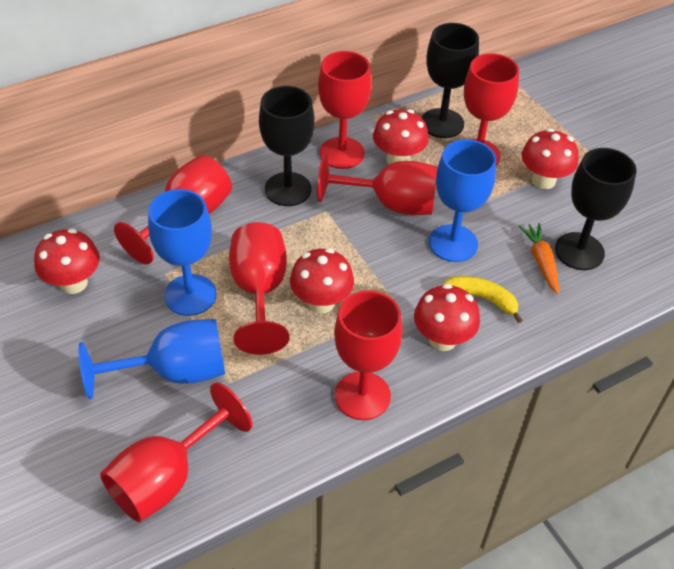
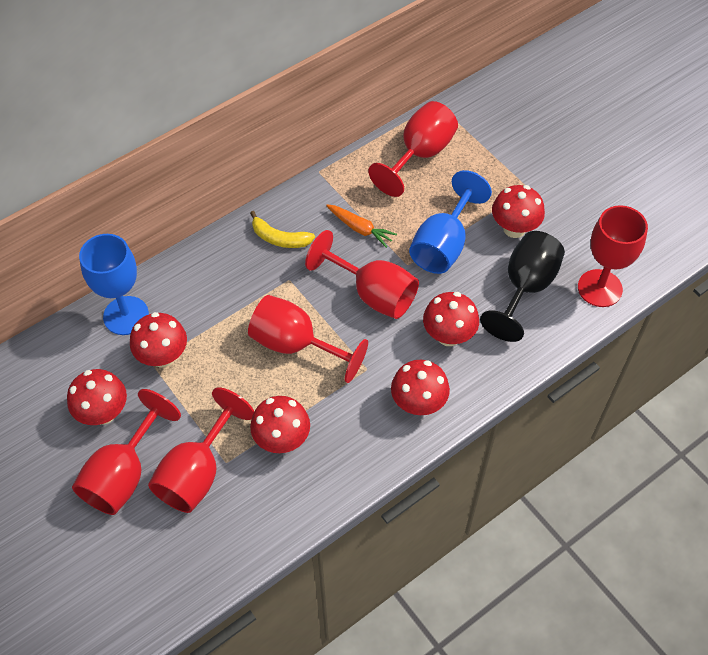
black goblet: [259,86,315,206] [422,23,479,138] [555,148,636,270] = 3 -> [480,231,565,342] = 1
blue goblet: [79,319,225,399] [148,189,217,316] [429,139,496,262] = 3 -> [79,234,149,335] [409,170,492,274] = 2
red goblet: [100,383,252,522] [114,155,232,264] [229,222,289,355] [317,154,438,215] [318,51,372,169] [334,290,403,420] [464,53,519,165] = 7 -> [72,389,181,515] [148,387,254,513] [248,295,368,383] [305,230,419,319] [368,101,458,197] [578,205,648,307] = 6
red mushroom: [34,229,100,294] [290,248,354,313] [373,109,429,164] [414,284,480,351] [521,128,579,189] = 5 -> [67,369,127,425] [130,312,187,368] [250,396,310,453] [391,360,450,415] [423,292,479,346] [492,185,545,238] = 6

